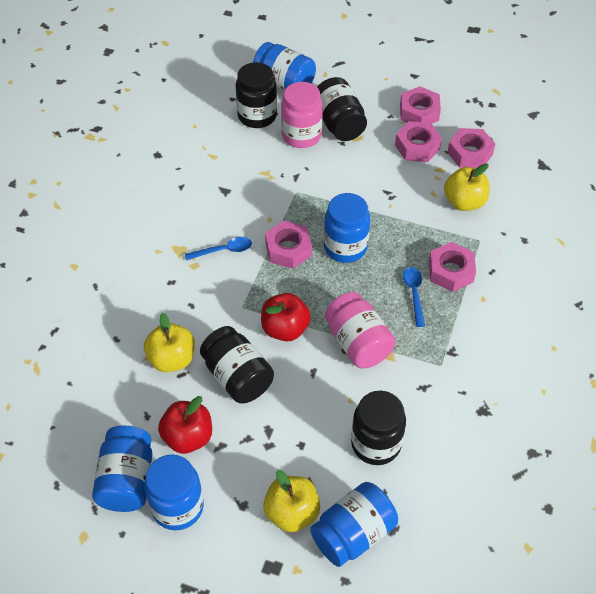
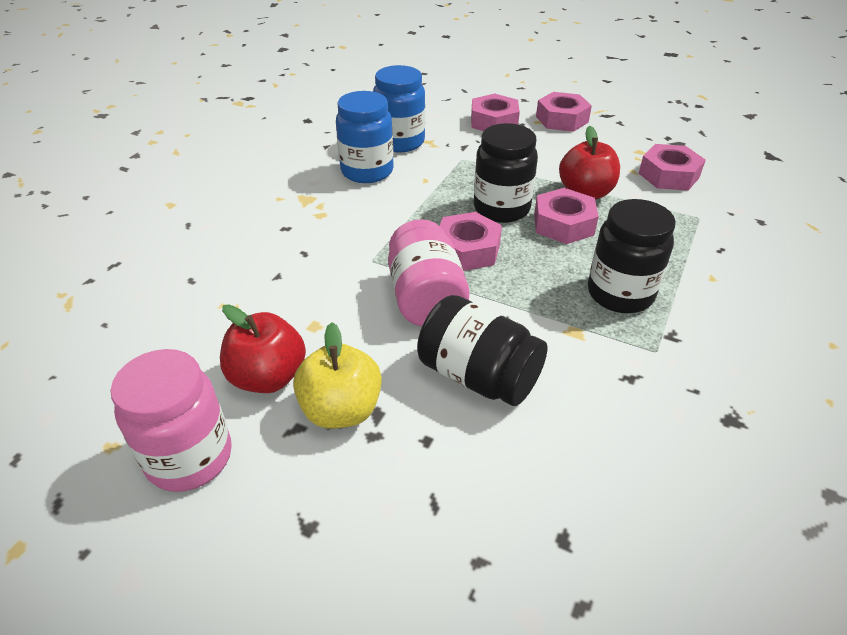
black jar: [200,326,274,403] [236,62,277,128] [317,77,367,141] [351,391,406,465] = 4 -> [417,295,547,406] [474,123,538,223] [588,199,676,313] = 3
blue jar: [92,426,153,512] [145,455,204,530] [253,42,316,91] [310,482,398,567] [324,193,370,263] = 5 -> [336,91,393,183] [373,65,425,152] = 2
blue spoon: [185,237,252,260] [403,267,425,327] = 2 -> none = 0
yellow apple: [144,313,195,372] [263,470,320,532] [444,163,489,211] = 3 -> [293,322,382,428] = 1

